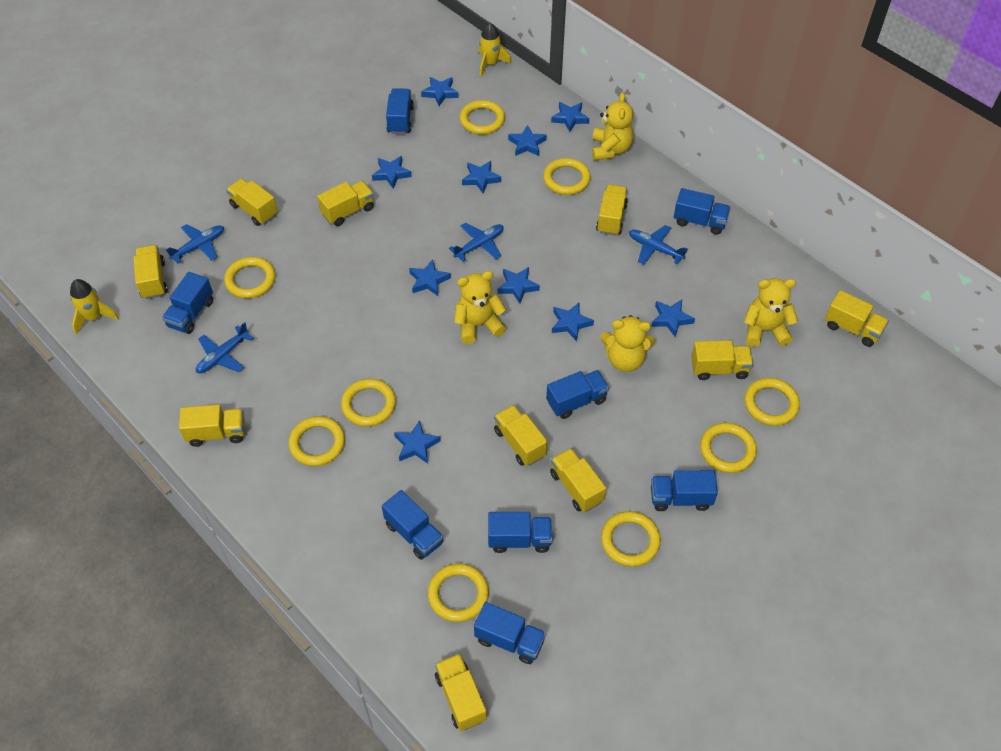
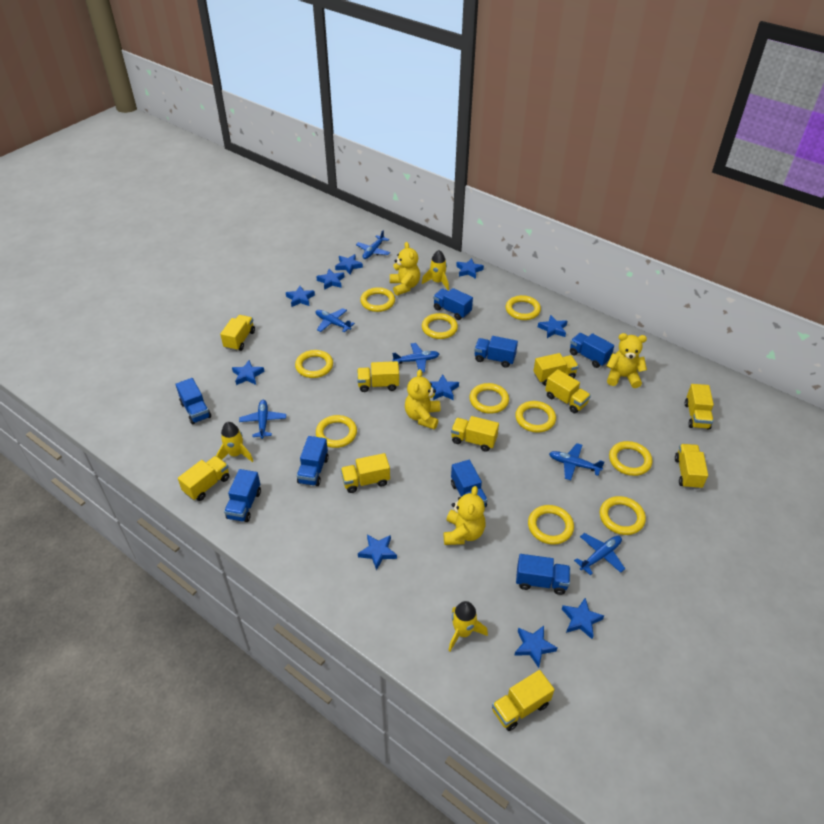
blue plane: [166,224,224,264] [196,322,254,373] [449,222,504,262] [629,225,688,264] = 4 -> [239,400,286,439] [316,308,355,332] [356,230,390,259] [392,343,439,372] [549,443,605,480] [574,533,625,575] = 6
yellow ring: [224,257,276,299] [289,416,345,466] [341,379,396,427] [428,564,489,622] [459,100,505,135] [543,158,591,195] [601,511,661,567] [700,423,757,473] [744,378,800,426] = 9 -> [295,350,333,378] [316,415,357,448] [360,287,395,312] [422,313,458,339] [469,383,509,414] [506,295,541,320] [515,401,556,432] [528,505,574,545] [600,496,646,535] [609,441,652,476] = 10
yellow rocket: [70,279,119,335] [479,23,512,77] = 2 -> [216,422,253,462] [422,250,449,290] [448,601,488,651] = 3

